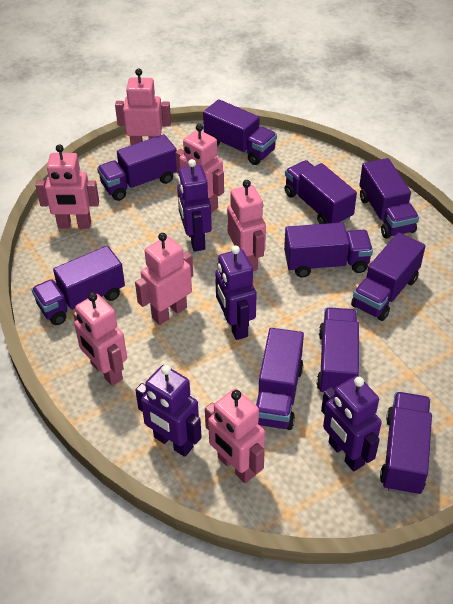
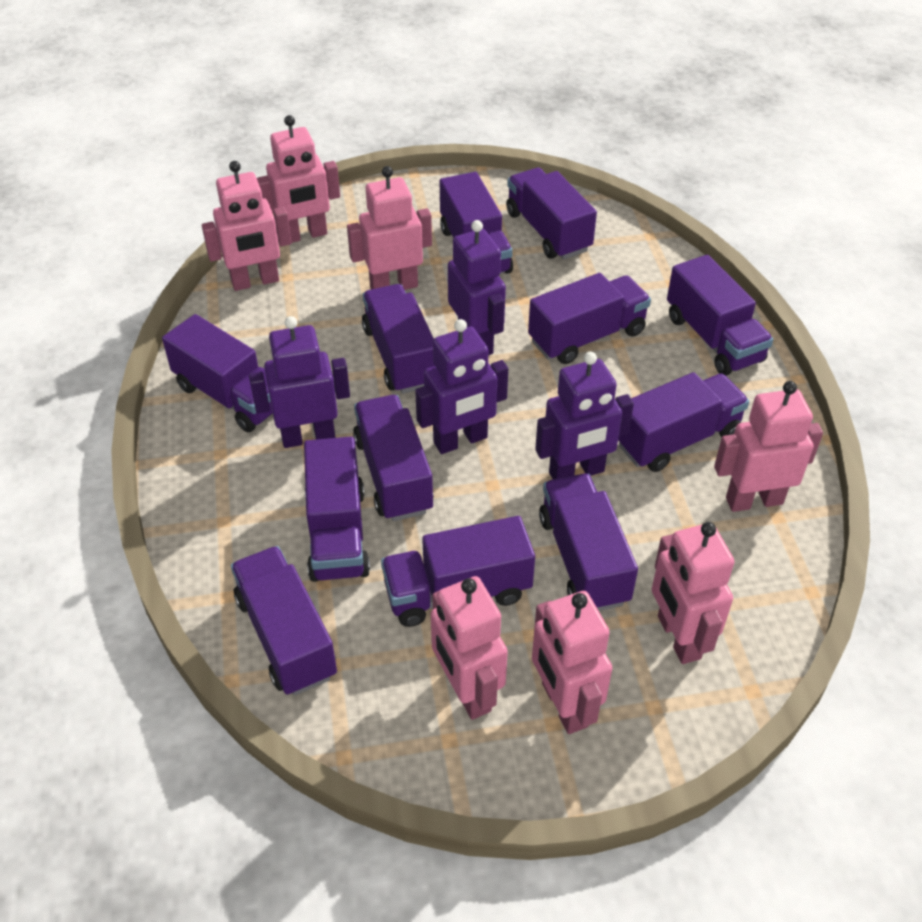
purple truck: [32,246,125,325] [97,134,177,201] [203,99,277,165] [256,328,304,430] [284,222,373,277] [285,160,357,224] [317,307,359,392] [351,233,425,321] [360,158,419,239] [380,392,432,496] = 10 -> [162,314,273,432] [231,546,337,695] [304,437,370,582] [353,395,434,521] [362,284,435,394] [381,516,535,627] [440,172,513,274] [506,168,597,259] [528,273,651,364] [539,474,638,611] [618,372,749,472] [667,255,773,376] = 12

